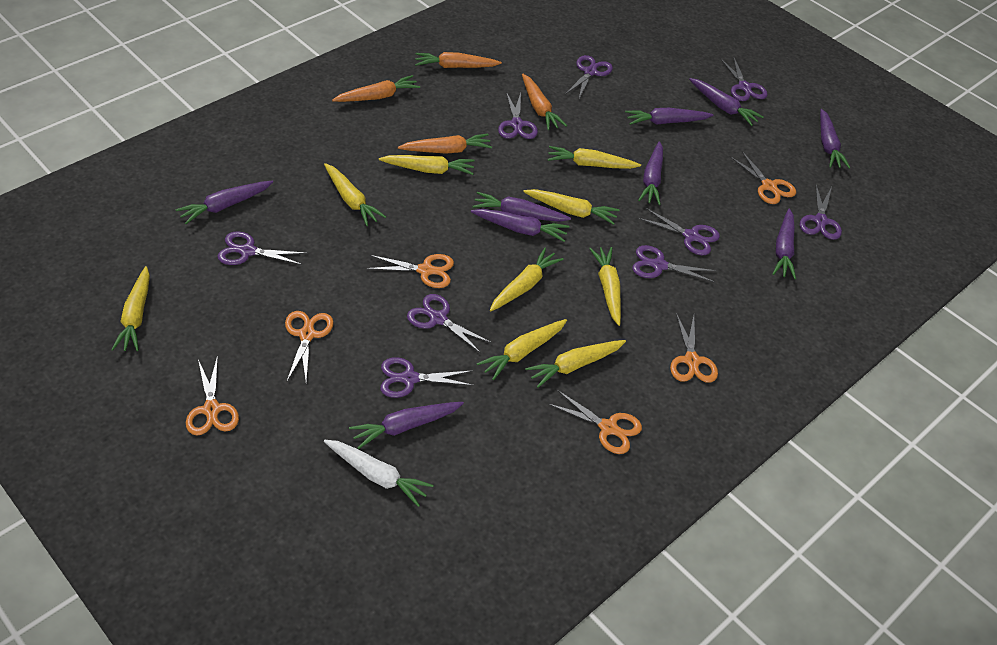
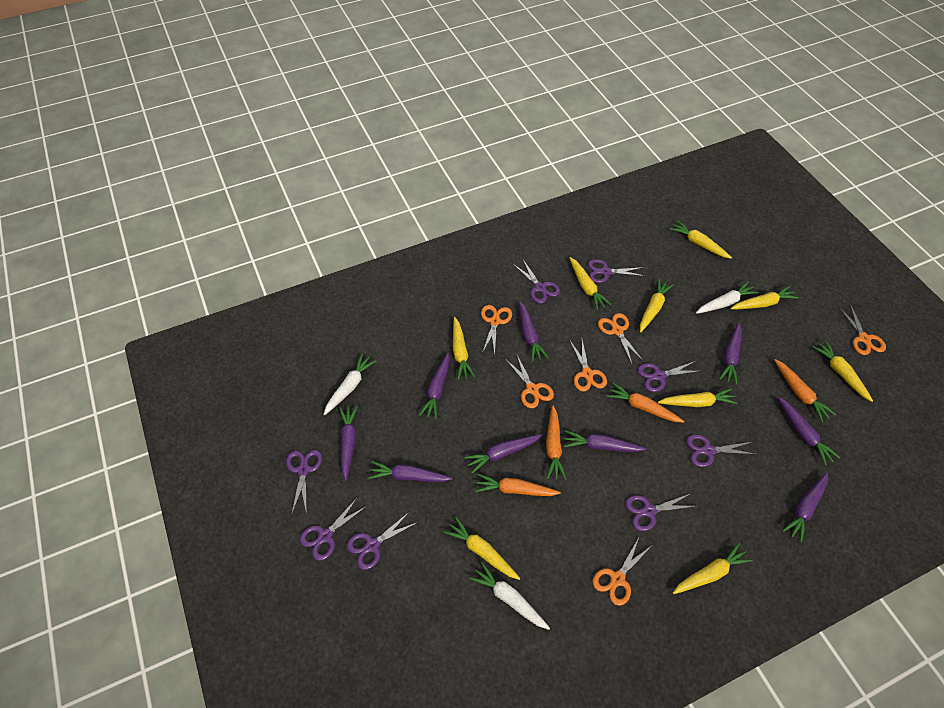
purple scissors: [217,231,308,265] [380,357,474,398] [407,294,493,353] [498,92,538,139] [566,55,613,98] [632,245,717,283] [638,208,720,255] [720,56,767,101] [800,185,842,240] = 9 -> [286,450,322,514] [300,498,367,561] [347,511,418,570] [513,260,560,303] [588,259,644,283] [625,494,696,531] [638,361,700,392] [686,434,755,467] = 8
white carrot: [324,440,433,507] = 1 -> [323,354,376,415] [469,562,550,630] [696,281,759,314] = 3

